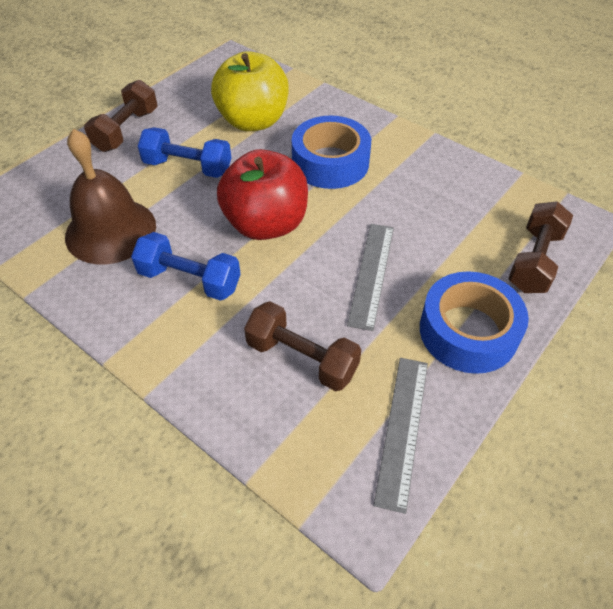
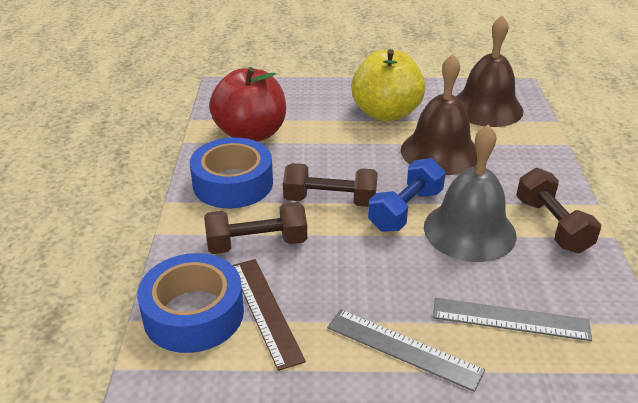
blue dumbbell: [131,232,241,301] [138,127,231,178] = 2 -> [368,158,446,232] = 1
brown bell: [65,129,156,264] = 1 -> [401,54,477,175] [456,15,523,127] = 2
brown ruler: none = 0 -> [233,259,306,371] = 1
grey bell: none = 0 -> [424,124,517,262] = 1

